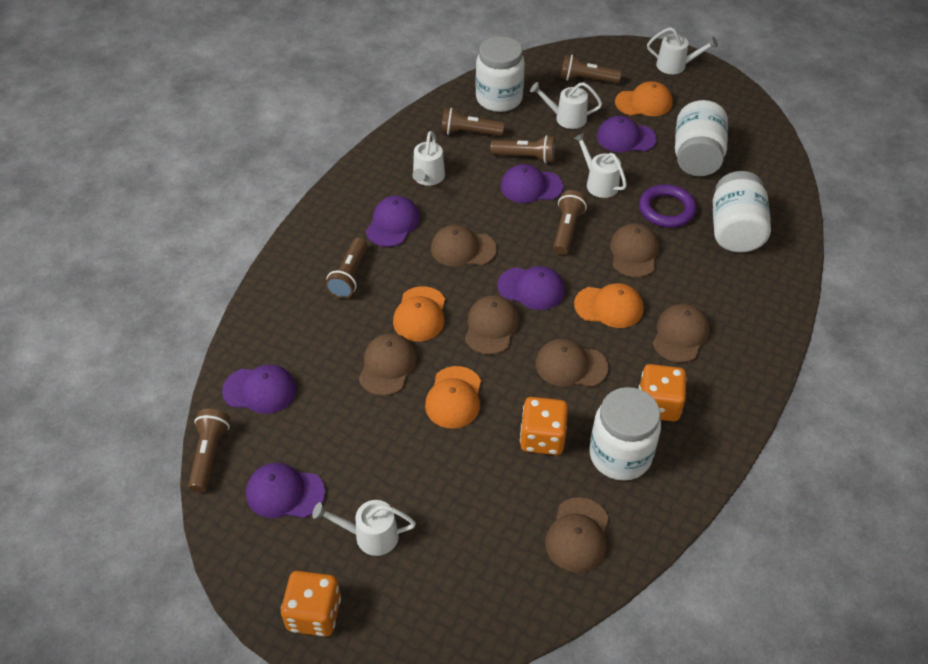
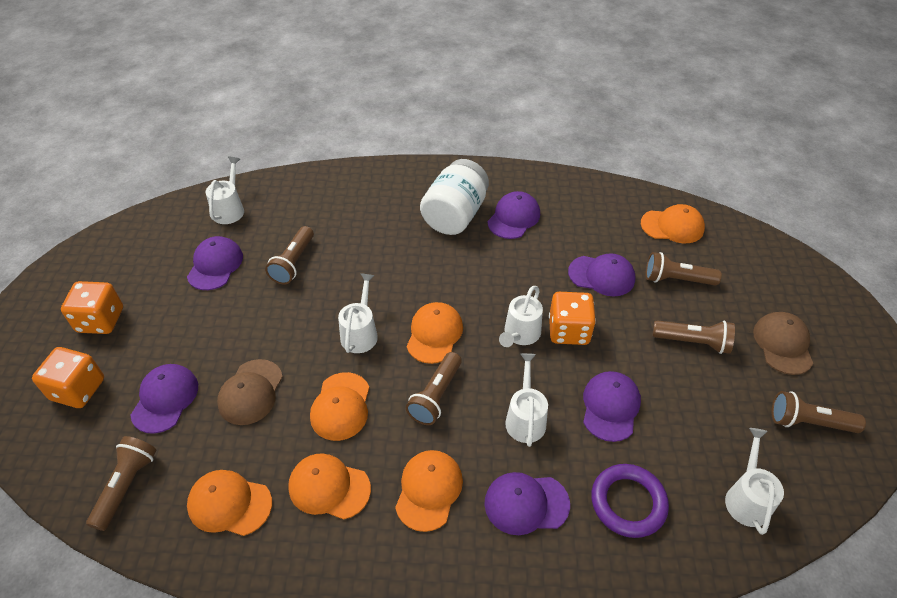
brown cap: [359,333,417,396] [431,225,497,267] [465,295,519,355] [536,339,608,387] [545,497,608,572] [610,223,659,278] [653,304,710,363] = 7 -> [217,359,283,425] [753,312,813,375] = 2
orange cap: [393,286,445,342] [425,366,481,429] [574,283,643,328] [615,81,673,116] = 4 -> [187,470,272,536] [288,453,371,520] [310,372,369,441] [395,450,463,532] [407,302,463,364] [641,204,705,243] = 6
white jar: [476,36,525,112] [589,387,661,481] [675,100,728,176] [713,171,771,253] = 4 -> [420,159,489,235] = 1

